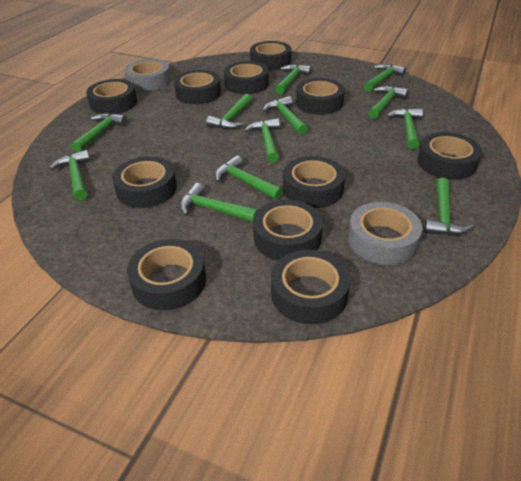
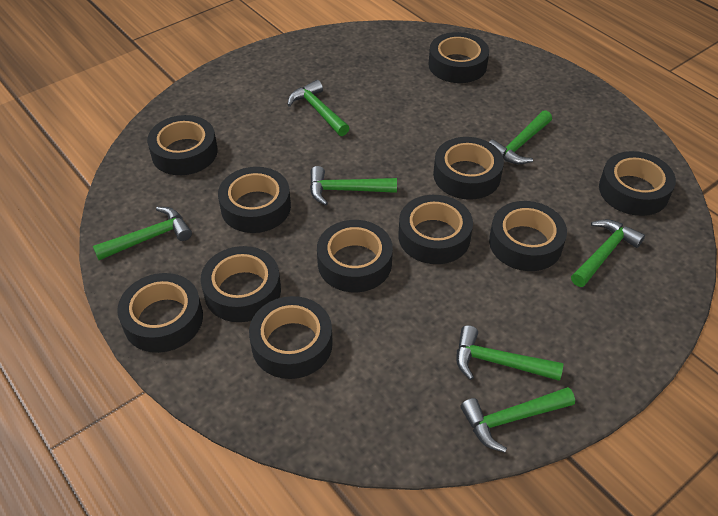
green hammer: [49,150,90,201] [71,113,127,152] [180,183,258,222] [206,94,252,130] [215,155,283,200] [244,118,280,163] [262,96,308,135] [275,64,312,94] [364,64,406,92] [368,86,409,119] [387,108,423,149] [424,178,474,236] = 12 -> [93,207,192,260] [287,80,349,136] [310,166,397,206] [456,325,563,381] [461,387,575,452] [489,110,552,164] [571,219,645,287] = 7
grey tape: [124,59,171,91] [348,202,422,265] = 2 -> none = 0

